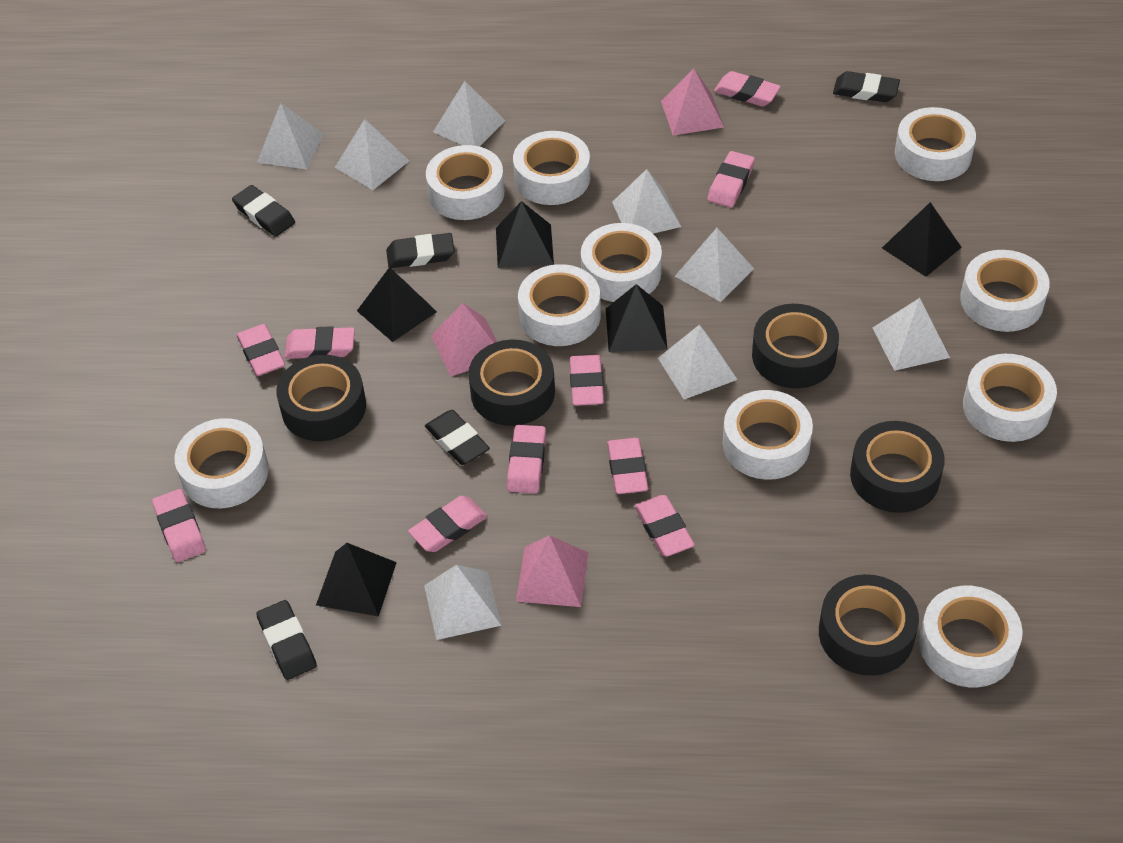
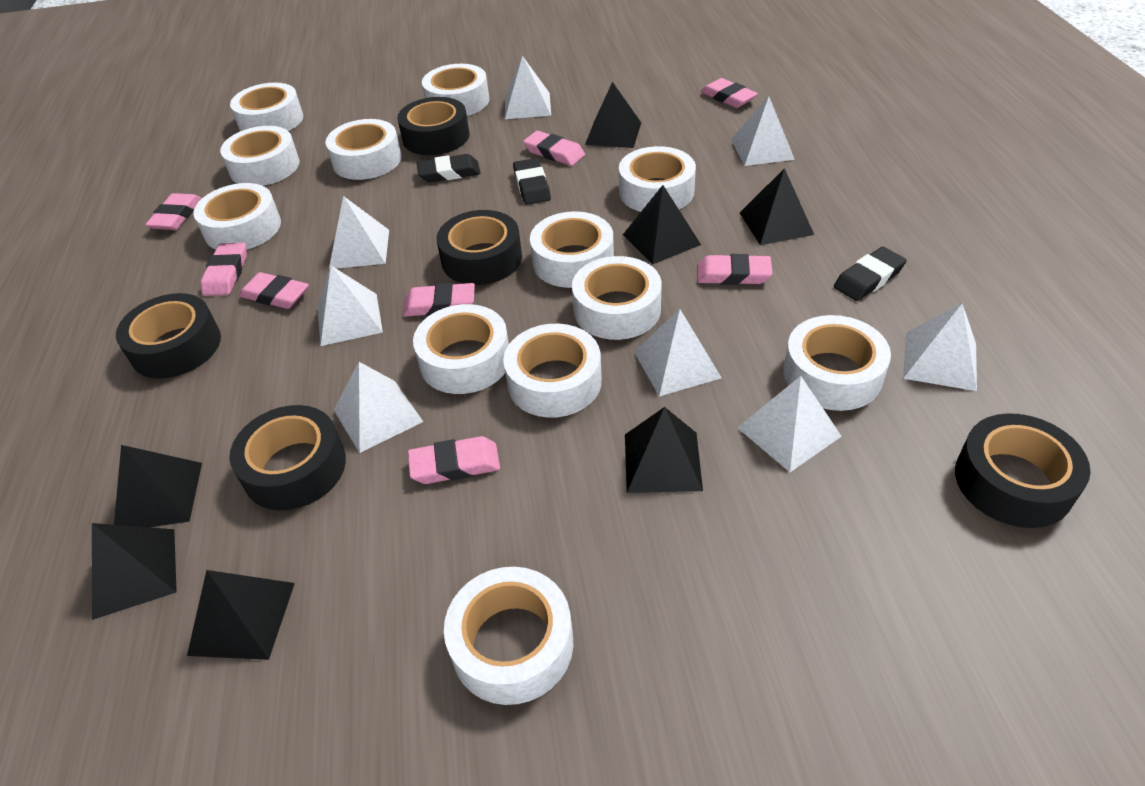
black eraser: [232,185,295,237] [256,600,317,680] [386,233,454,268] [425,410,490,465] [833,71,900,102] = 5 -> [417,154,480,182] [513,158,551,205] [834,247,907,301] = 3
black pyramid: [316,543,397,617] [357,267,437,342] [496,201,554,268] [606,284,667,352] [882,202,962,277] = 5 -> [92,523,177,620] [114,445,202,527] [187,570,295,660] [585,82,641,148] [623,185,701,264] [625,407,703,493] [740,168,814,245] = 7
pink eraser: [152,489,206,562] [237,324,285,376] [284,326,355,359] [408,496,488,552] [507,425,546,493] [570,355,604,406] [607,438,648,494] [634,495,695,557] [707,151,755,208] [714,71,781,107] = 10 -> [145,193,202,230] [201,242,247,296] [239,272,309,309] [403,283,475,317] [408,436,500,484] [523,131,585,166] [697,254,772,285] [701,78,758,108] = 8
pink pyramid: [431,303,497,377] [516,535,588,607] [661,69,724,136] = 3 -> none = 0
white tape: [175,418,269,508] [426,145,505,220] [513,131,590,205] [518,264,601,346] [581,223,662,302] [723,390,813,480] [895,107,976,181] [919,586,1023,687] [960,250,1050,332] [963,354,1057,442] = 10 -> [194,183,281,250] [220,126,300,186] [230,83,303,131] [325,119,402,180] [413,304,509,394] [422,64,490,116] [444,567,573,705] [503,324,602,418] [530,211,614,288] [572,256,662,340] [619,146,696,212] [783,315,891,411] = 12

